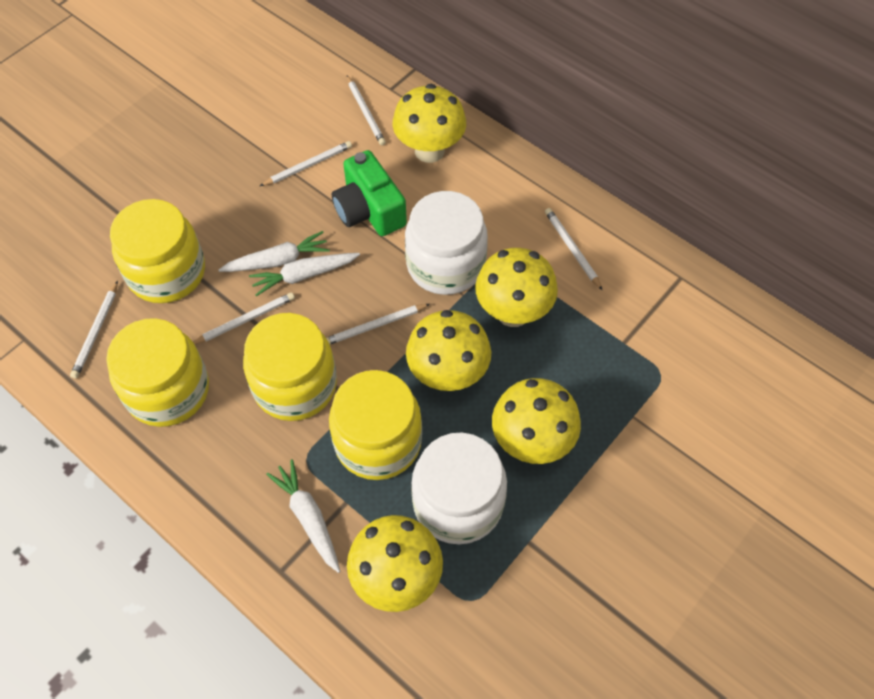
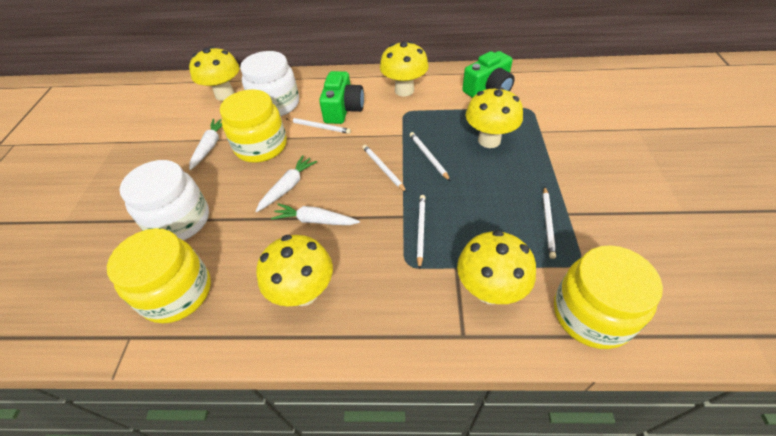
green camera: [332,150,407,236] = 1 -> [319,71,364,124] [462,51,515,98] = 2
white pencil: [70,281,118,379] [193,292,295,344] [260,141,352,186] [326,304,430,344] [347,75,386,146] [545,208,602,290] = 6 -> [286,118,351,134] [362,145,407,193] [410,132,451,181] [417,195,426,270] [543,187,556,259] = 5
yellow jar: [106,318,209,427] [110,199,205,303] [243,313,337,421] [329,370,422,480] = 4 -> [107,228,211,323] [220,89,287,163] [554,245,663,349] = 3

